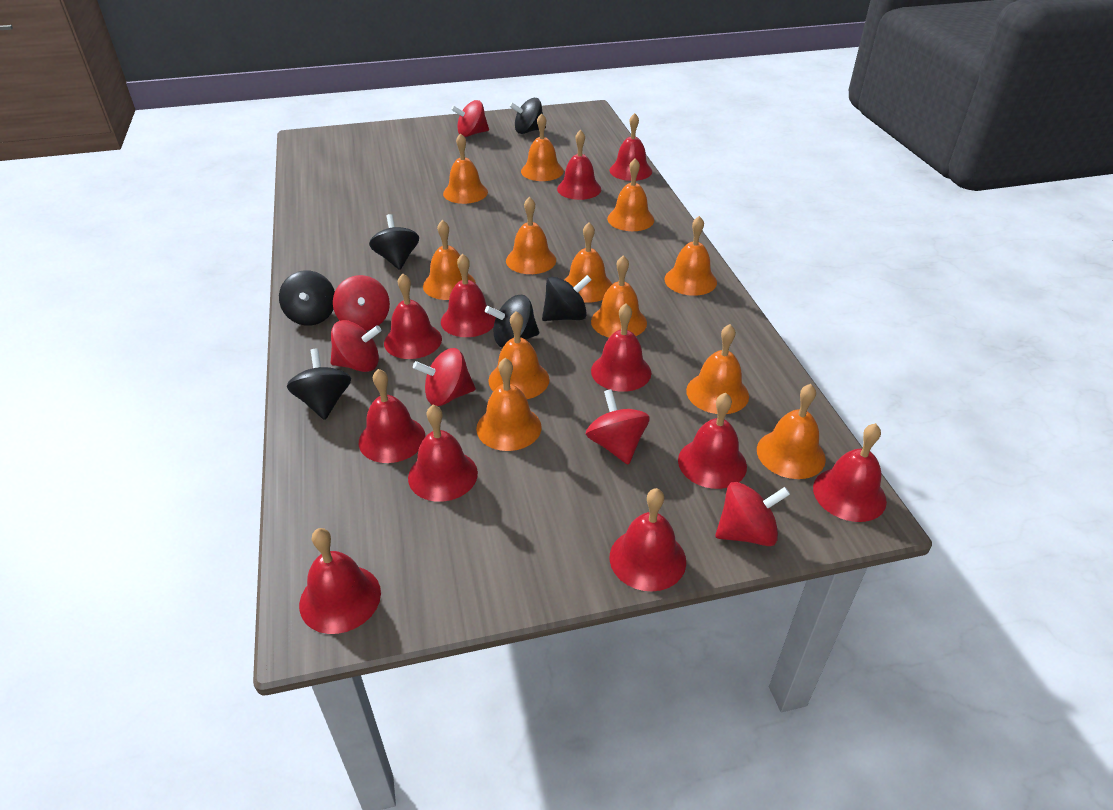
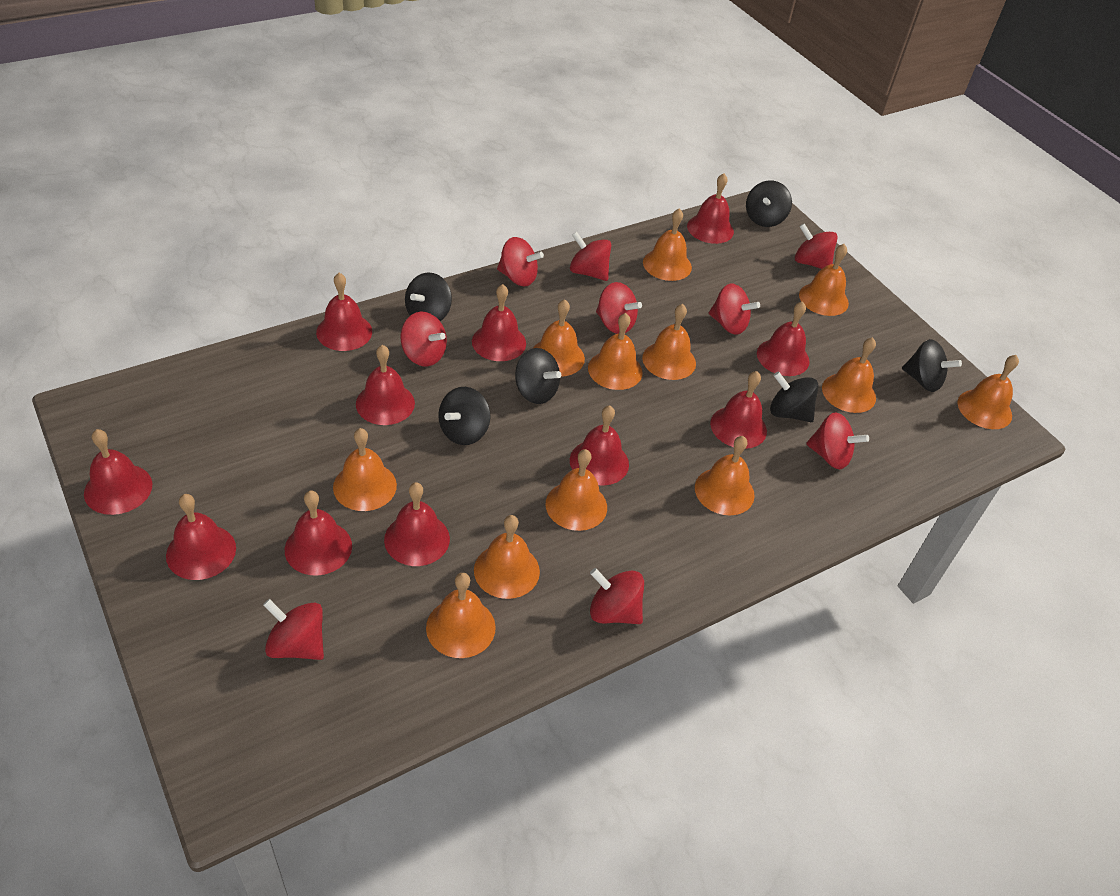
red spinning top: [331,320,381,372] [333,275,390,331] [413,348,476,406] [451,100,489,137] [586,389,650,465] [715,482,790,546] = 6 -> [263,599,324,660] [400,312,447,366] [497,237,544,286] [570,232,611,281] [590,568,644,624] [596,282,642,334] [709,283,760,335] [795,223,838,269] [806,412,869,469] = 9

